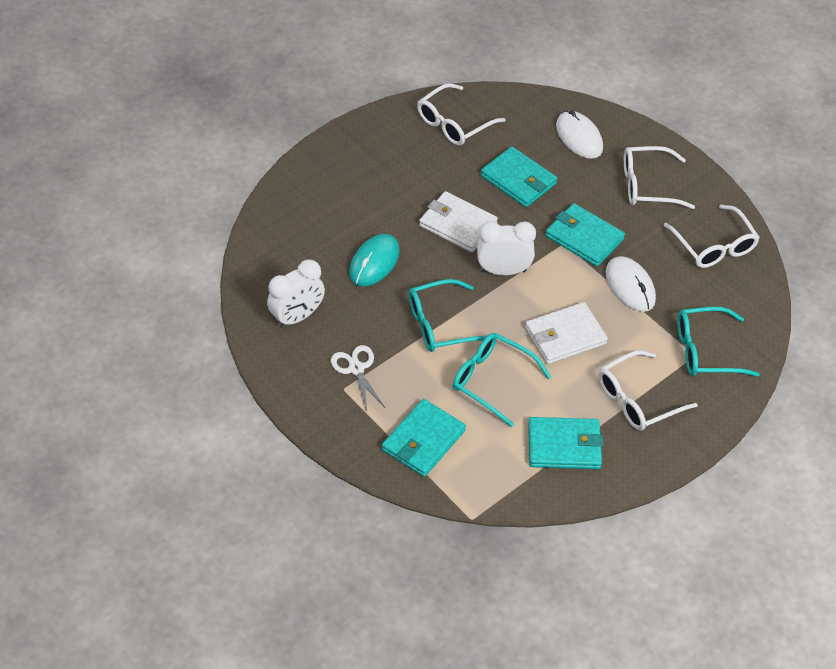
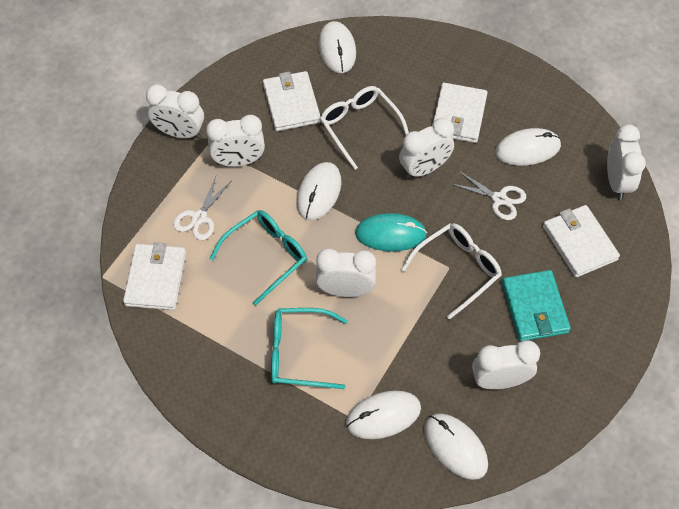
turquoise glasses: [409,279,487,352] [453,333,551,427] [677,307,760,377] = 3 -> [209,210,307,306] [271,308,348,389] = 2
turquoise wallet: [382,399,466,477] [481,146,557,207] [528,417,603,469] [546,203,625,267] = 4 -> [502,270,571,341] = 1
white clock: [267,259,325,328] [477,221,536,275] = 2 -> [146,84,204,138] [206,115,265,167] [316,248,376,297] [399,118,454,179] [472,340,540,389] [607,124,646,200] = 6
white glasses: [417,83,506,146] [598,350,698,431] [624,146,695,209] [663,205,760,268] = 4 -> [320,86,409,170] [401,223,502,320] = 2
white mouse: [556,110,603,159] [606,256,656,312] = 2 -> [296,162,341,220] [318,21,356,73] [346,391,421,439] [424,413,488,480] [495,128,561,166] = 5
white scissors: [331,345,385,411] = 1 -> [173,176,232,240] [451,170,526,220] = 2
white wallet: [419,191,498,253] [525,302,608,364] = 2 -> [123,242,186,310] [263,71,321,131] [432,83,488,143] [543,205,620,278] = 4

